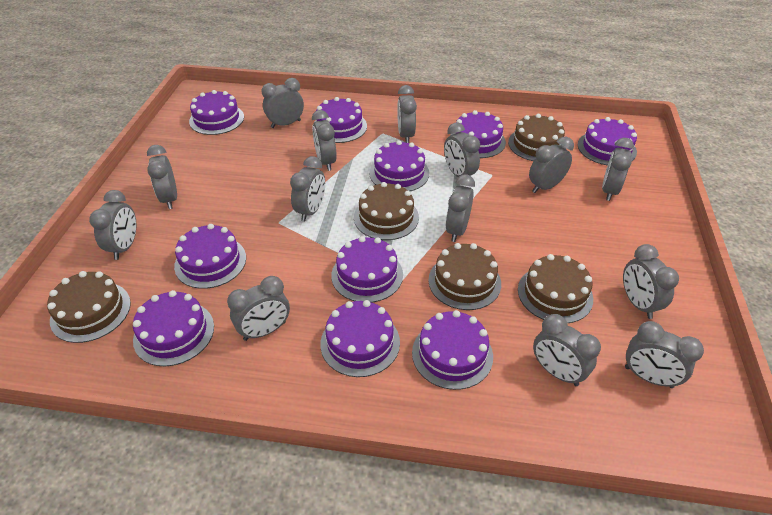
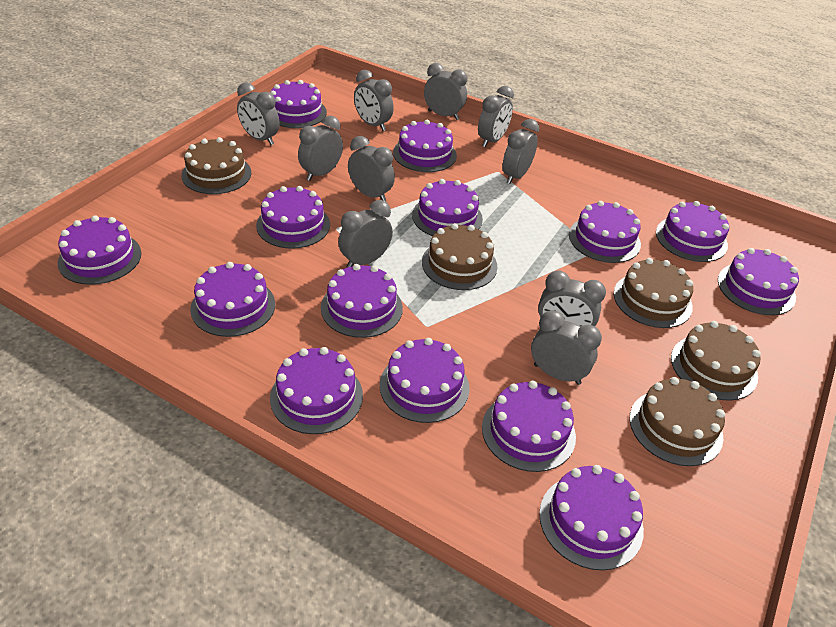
grey clock: [89,190,136,260] [147,145,177,209] [227,276,290,341] [261,78,304,128] [290,156,325,222] [312,110,337,171] [397,85,417,143] [444,122,480,177] [446,175,475,242] [529,137,574,193] [533,314,601,386] [602,138,634,201] [623,244,679,319] [625,321,704,388] = 14 -> [237,82,280,145] [298,116,343,181] [338,200,393,268] [348,136,395,202] [354,70,394,131] [424,63,467,120] [478,86,514,147] [503,119,539,184] [531,310,602,385] [538,270,606,327] = 10
purple cake: [133,290,214,366] [174,224,246,289] [189,90,244,135] [312,97,367,143] [320,300,400,377] [331,236,403,303] [369,140,429,191] [412,310,493,390] [450,110,506,158] [578,117,637,166] = 10 -> [58,215,141,285] [190,262,275,337] [256,186,330,249] [270,80,327,128] [270,347,363,434] [321,264,403,338] [380,338,469,423] [393,120,457,172] [412,179,483,236] [482,381,576,472] [539,465,644,570] [569,201,641,263] [656,201,729,262] [718,248,799,315] = 14

